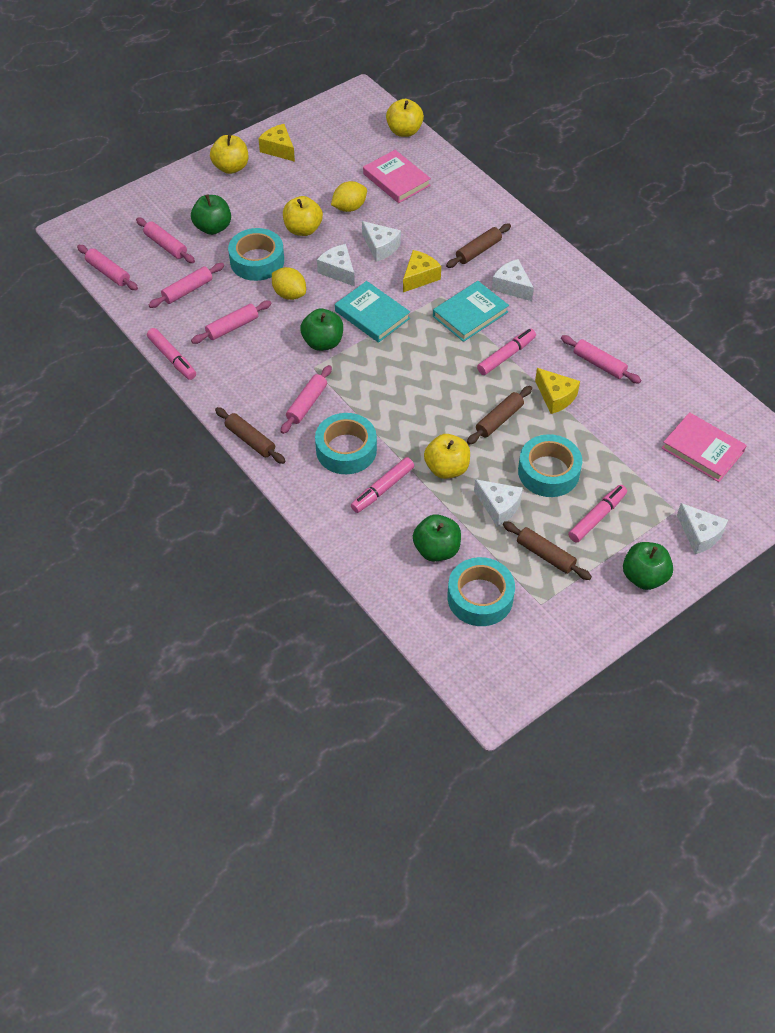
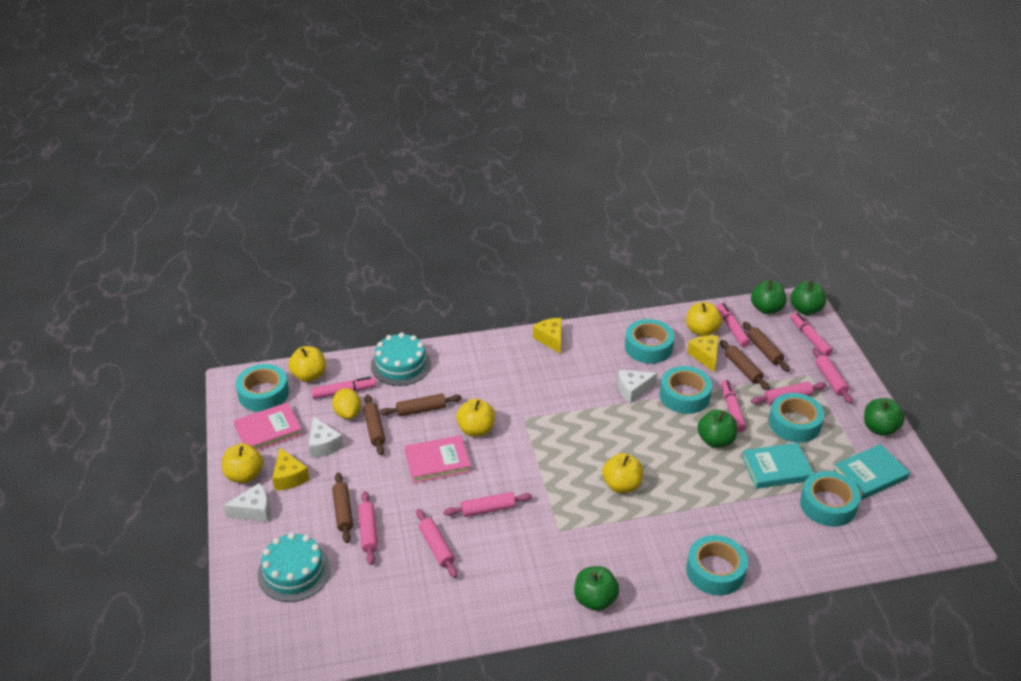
brown rolling pin: [215,407,285,464] [446,224,511,268] [467,386,532,445] [503,521,592,580] = 4 -> [332,472,353,543] [363,394,386,455] [380,394,462,416] [720,340,770,390] [743,322,790,372] = 5
green apple: [191,194,231,235] [300,308,343,351] [413,514,461,562] [623,542,673,590] = 4 -> [574,566,619,611] [698,409,737,448] [751,280,786,314] [790,281,826,315] [864,398,905,436] = 5
pink rolling pin: [77,245,138,290] [136,218,195,263] [148,263,224,308] [191,301,272,344] [281,365,332,434] [561,335,641,383] = 6 -> [358,491,378,565] [416,509,458,578] [443,492,532,517] [751,382,826,405] [813,348,853,404] = 5
turquoise cake: none = 0 -> [258,533,331,602] [371,332,431,386] = 2
turquoise tape: [228,228,284,281] [315,413,377,474] [448,557,515,626] [518,434,582,497] = 4 -> [236,364,289,412] [625,319,674,364] [660,366,712,414] [686,535,748,596] [769,393,824,443] [800,471,860,527] = 6
white cheese: [317,244,355,286] [362,221,401,262] [474,479,523,527] [492,259,534,301] [677,503,728,554] = 5 -> [223,483,269,522] [309,417,344,458] [618,370,657,404] = 3
yellow apple: [210,134,248,174] [283,196,323,236] [386,99,424,137] [424,434,470,479] = 4 -> [222,443,263,483] [288,346,326,382] [456,399,495,437] [602,453,643,493] [686,302,722,336] = 5
yellow lemon: [272,267,306,300] [331,181,367,212] = 2 -> [332,388,361,419] = 1

